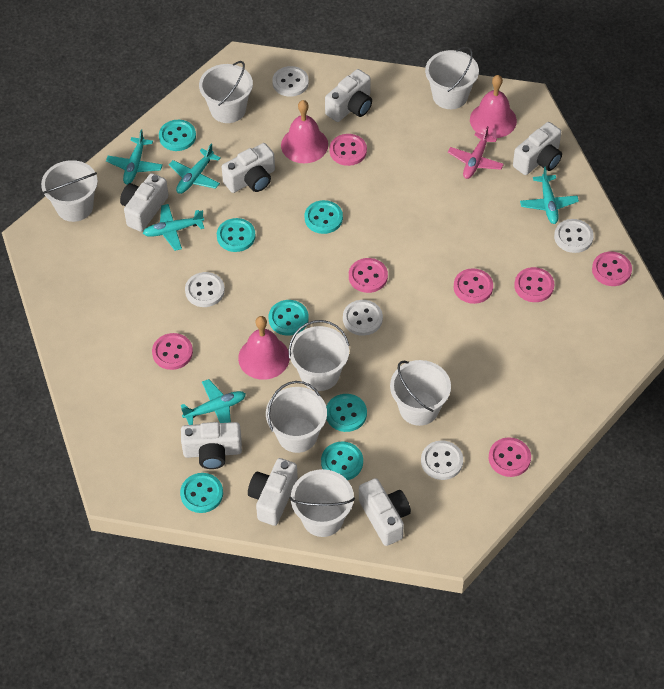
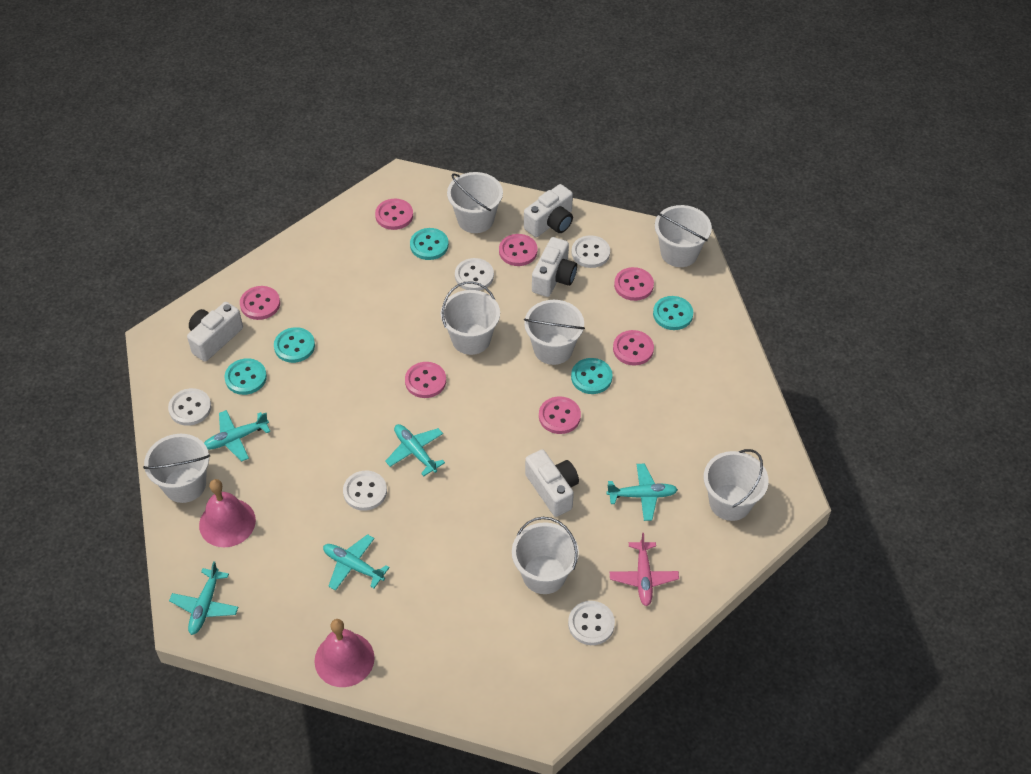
pink bell: [238,316,290,380] [281,100,328,163] [470,75,517,138] = 3 -> [199,479,256,547] [314,619,375,687] = 2
turquoise button: [159,120,196,151] [180,473,223,513] [217,218,256,252] [269,300,309,336] [304,200,343,234] [321,442,363,480] [326,394,367,432] = 7 -> [224,358,267,395] [274,327,315,363] [410,228,449,260] [571,358,613,394] [653,296,693,330] = 5
white camera: [120,173,169,232] [181,422,242,469] [222,143,275,193] [248,458,298,526] [325,69,372,122] [359,478,411,546] [513,122,562,175] = 7 -> [187,302,243,362] [524,184,573,237] [525,449,579,517] [532,237,577,297] = 4

